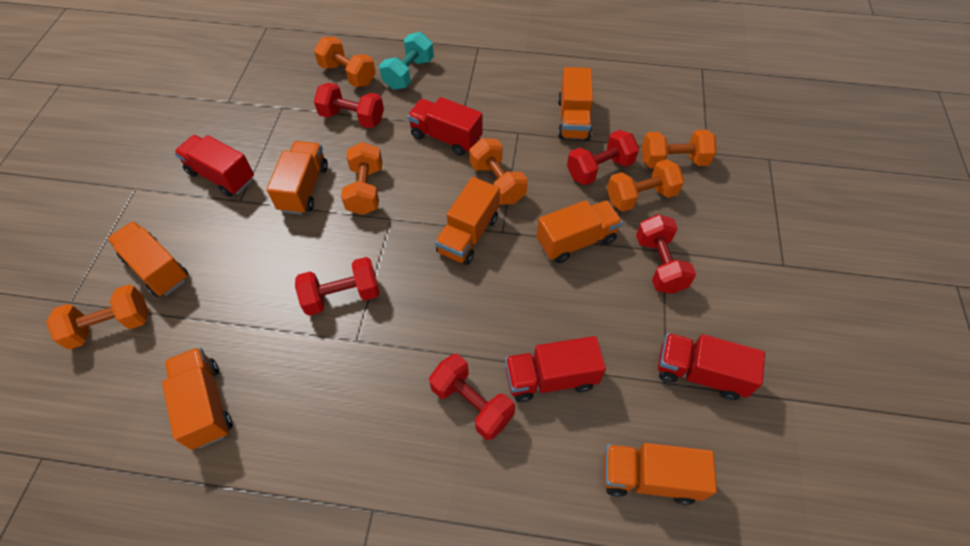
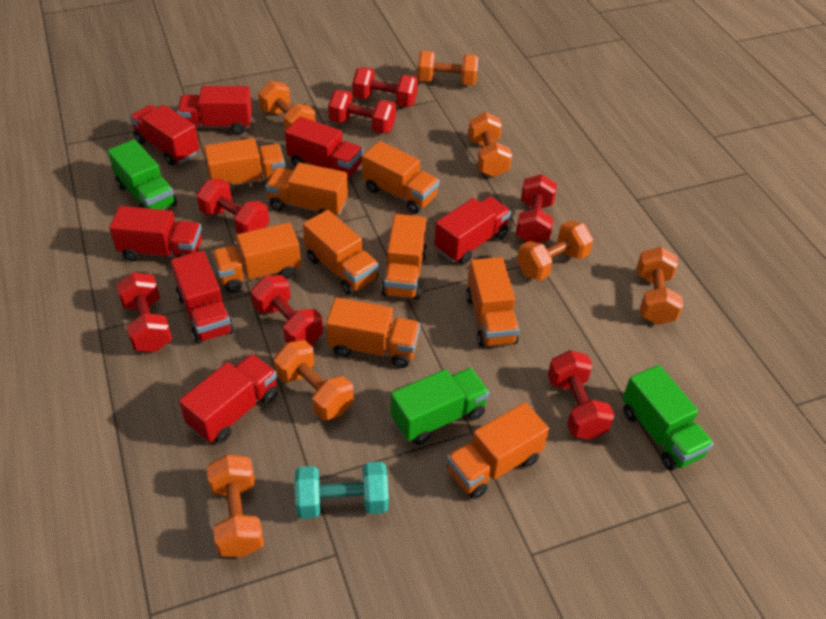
green truck: none = 0 -> [108,139,177,210] [390,368,489,445] [622,365,714,471] = 3
orange dumbbell: [46,285,149,350] [314,37,376,87] [341,142,382,215] [469,138,528,205] [607,159,684,212] [642,130,717,168] = 6 -> [207,455,264,557] [258,81,316,131] [274,340,354,420] [417,51,478,85] [468,112,512,177] [517,221,593,281] [637,247,683,325] = 7
orange truck: [107,221,188,297] [162,347,232,450] [267,141,328,215] [435,177,500,265] [536,200,622,263] [558,67,593,140] [604,443,717,505] = 7 -> [204,138,285,192] [212,222,301,293] [265,163,348,216] [303,210,379,295] [326,297,420,368] [362,141,440,214] [381,214,427,300] [447,402,549,499] [466,257,519,347] = 9
red dumbbell: [295,257,380,316] [314,83,384,128] [429,354,515,440] [567,130,639,185] [636,214,696,294] = 5 -> [116,272,172,352] [196,179,269,234] [251,275,323,345] [328,90,396,134] [353,67,418,107] [516,174,557,243] [548,350,615,440] = 7
red truck: [174,135,254,197] [407,97,482,156] [505,336,606,402] [658,333,765,400] = 4 -> [109,206,202,261] [130,105,199,165] [171,251,234,344] [177,86,252,135] [179,354,278,443] [285,116,363,180] [434,196,511,264] = 7

